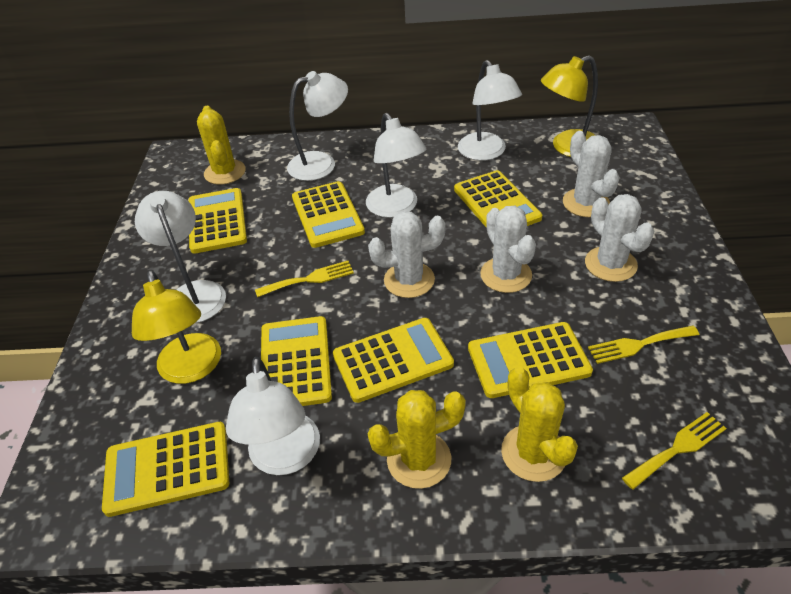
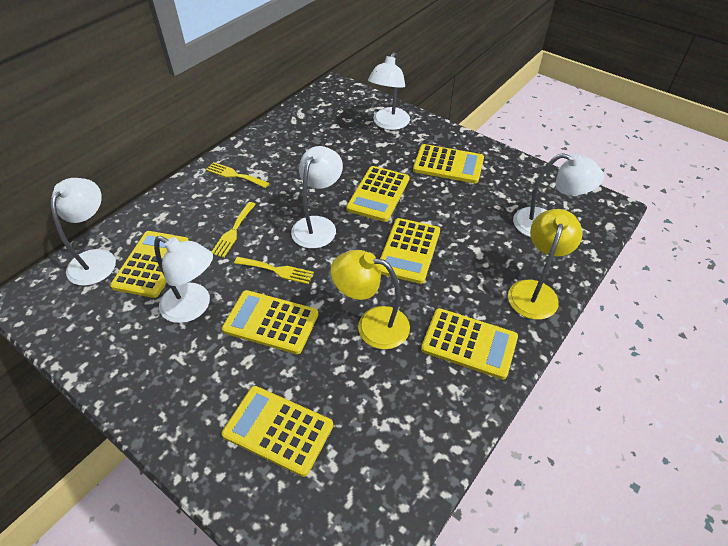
white cactus: [368,211,446,298] [480,206,536,293] [563,131,620,217] [585,194,654,282] = 4 -> none = 0
yellow cactus: [197,106,246,185] [368,390,466,489] [501,367,578,482] = 3 -> none = 0

